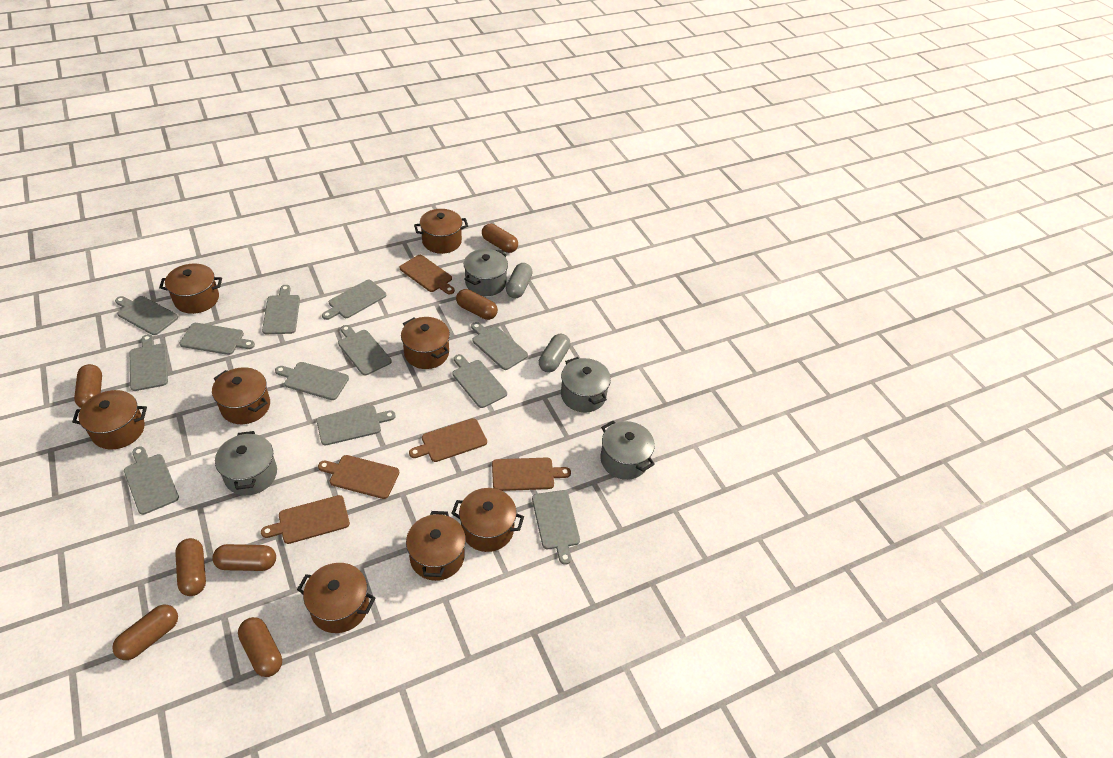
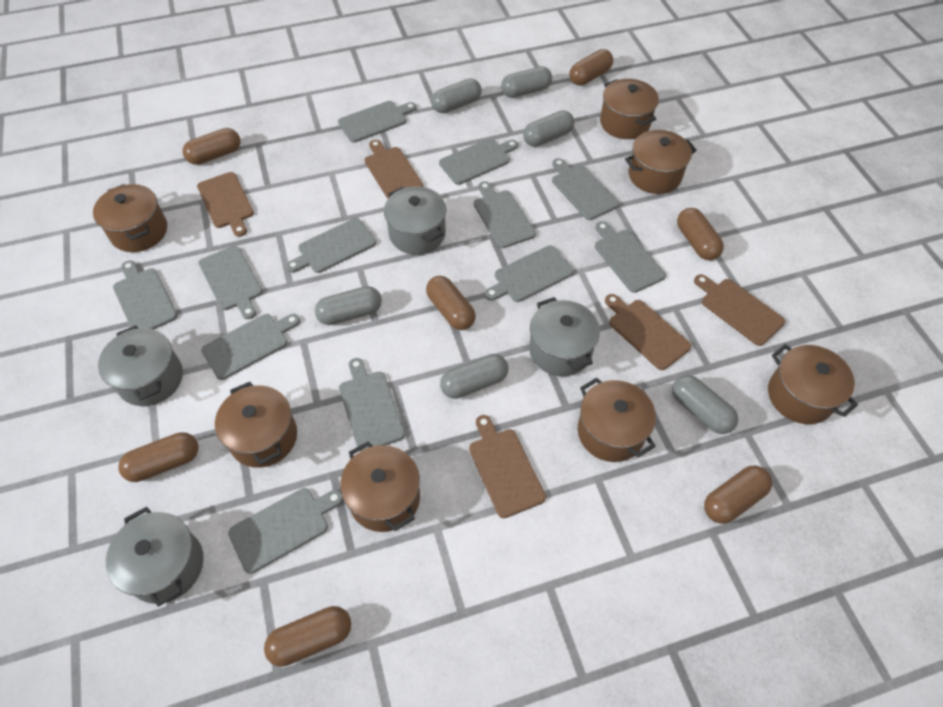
brown pot: [72,390,147,449] [159,263,222,314] [212,367,270,424] [297,563,375,633] [401,317,450,369] [406,511,466,581] [414,209,468,254] [451,488,524,552] = 8 -> [93,184,167,252] [215,382,297,468] [340,442,420,532] [578,378,656,462] [600,79,659,139] [625,130,697,194] [768,344,858,424] = 7
grey capsule: [506,263,533,298] [539,334,570,372] = 2 -> [315,286,382,325] [431,78,482,113] [440,354,508,399] [501,66,552,98] [523,110,574,147] [672,375,738,434] = 6

